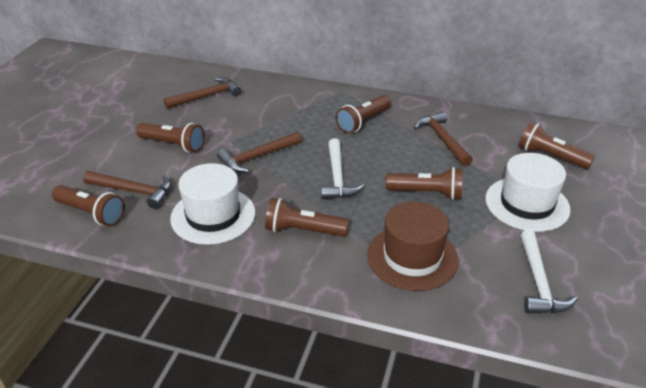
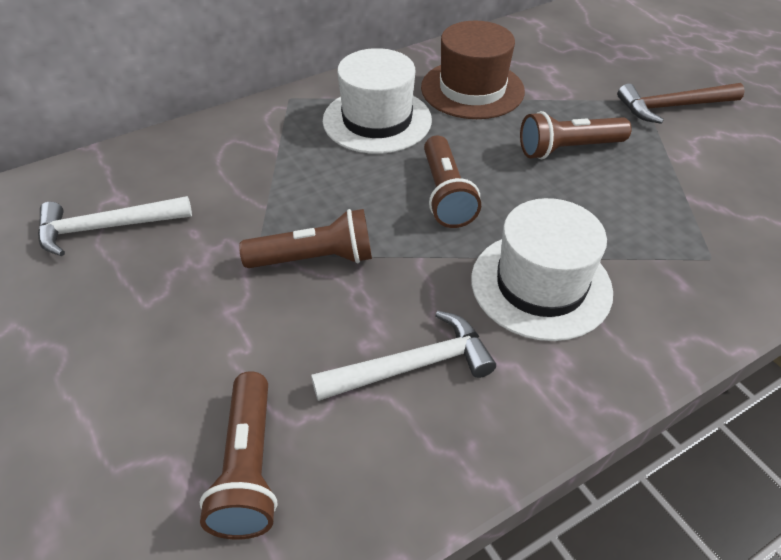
brown flashlight: [52,185,125,226] [136,123,205,152] [265,198,349,237] [336,95,391,134] [386,167,462,200] [519,122,595,169] = 6 -> [199,371,277,540] [239,209,372,268] [424,136,481,228] [520,111,632,159] = 4
brown hammer: [83,171,172,209] [163,77,241,109] [217,132,302,173] [414,112,473,166] = 4 -> [617,83,745,124] = 1

